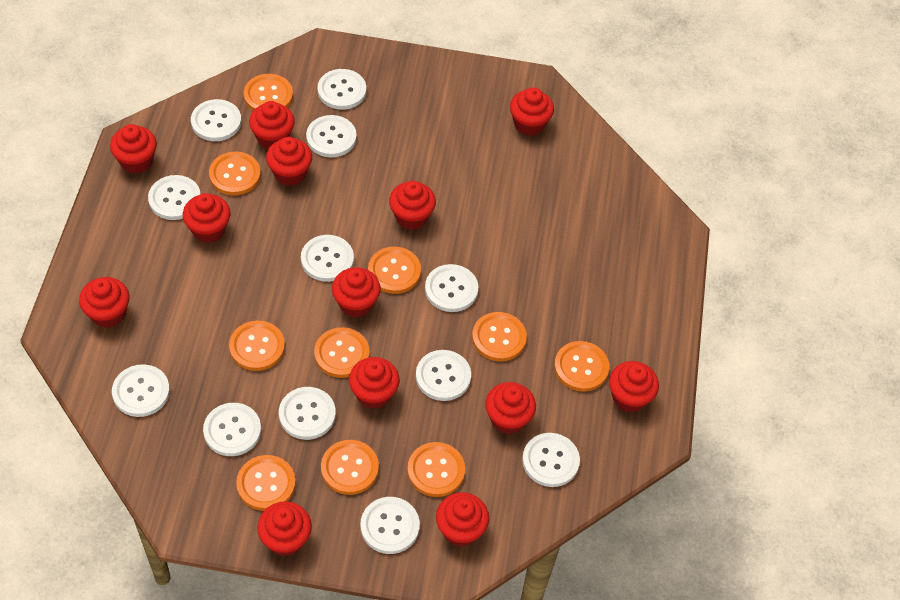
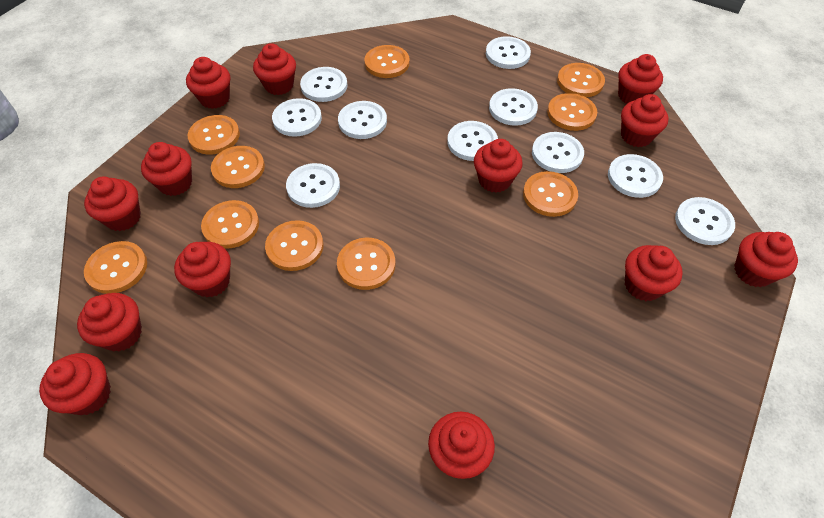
white button: [112,364,170,417] [148,175,201,220] [191,99,241,141] [203,403,261,456] [279,387,336,440] [301,235,354,282] [306,115,356,158] [318,69,366,110] [360,497,420,554] [416,350,471,401] [425,264,478,312] [522,433,580,487] = 12 -> [272,98,322,137] [286,163,340,208] [300,67,348,102] [338,101,387,139] [447,121,498,161] [486,36,531,69] [489,88,538,126] [532,132,584,173] [608,154,663,198] [675,197,735,245] = 10

